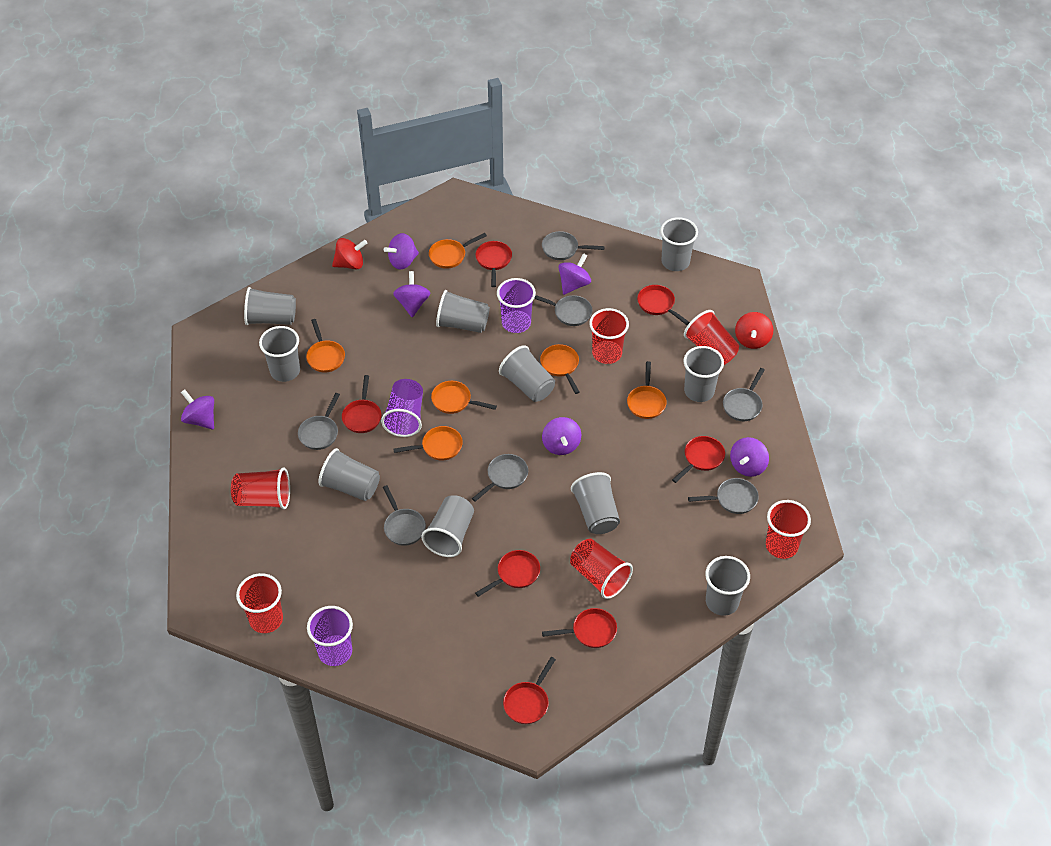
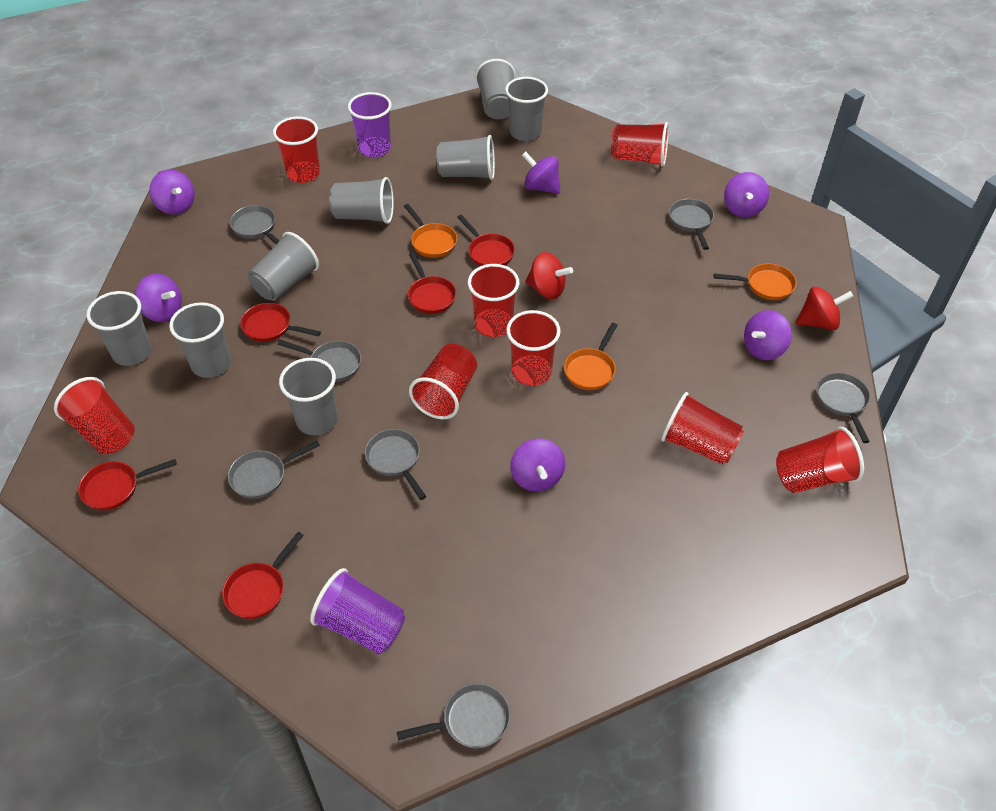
grey cup: [244,287,296,325] [259,326,300,382] [318,448,380,501] [422,495,474,557] [436,290,490,333] [499,345,555,402] [571,472,620,534] [660,217,698,271] [684,346,724,402] [705,556,750,616] = 10 -> [86,291,152,366] [169,302,231,378] [248,232,319,301] [279,358,338,435] [329,177,394,224] [436,135,495,180] [475,59,515,119] [505,77,548,141] = 8
orange pan: [306,319,345,373] [393,426,463,461] [429,233,487,269] [431,381,497,414] [540,344,580,394] [627,361,667,419] = 6 -> [404,204,457,258] [564,323,618,390] [714,263,797,300] = 3
purple cup: [307,606,353,666] [381,379,423,437] [497,278,536,333] = 3 -> [310,568,405,654] [348,92,392,157] = 2
red cup: [231,467,290,509] [236,573,283,633] [570,539,633,599] [589,308,629,364] [684,310,739,365] [766,500,811,559] = 6 -> [54,377,135,454] [273,116,320,183] [409,344,477,419] [468,264,519,337] [506,310,561,386] [611,122,669,167] [661,392,744,465] [776,427,864,493] = 8
red pan: [342,375,381,433] [475,241,512,287] [475,550,540,597] [503,657,556,724] [542,608,617,648] [637,285,690,325] [672,436,725,483] = 7 -> [78,459,177,511] [222,532,304,619] [240,303,321,342] [408,252,456,314] [457,215,515,266] = 5

